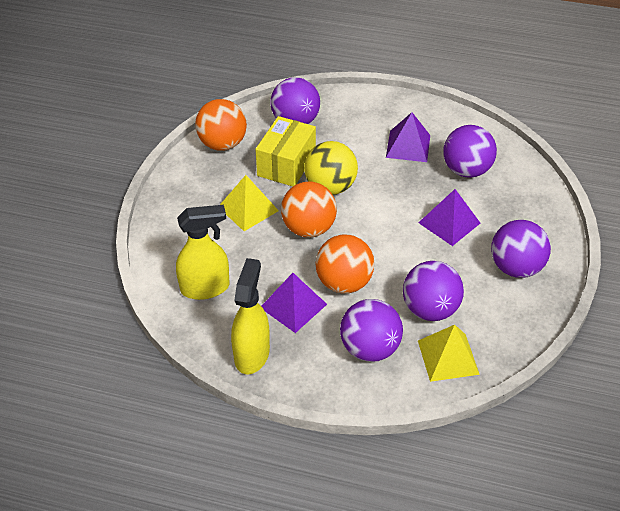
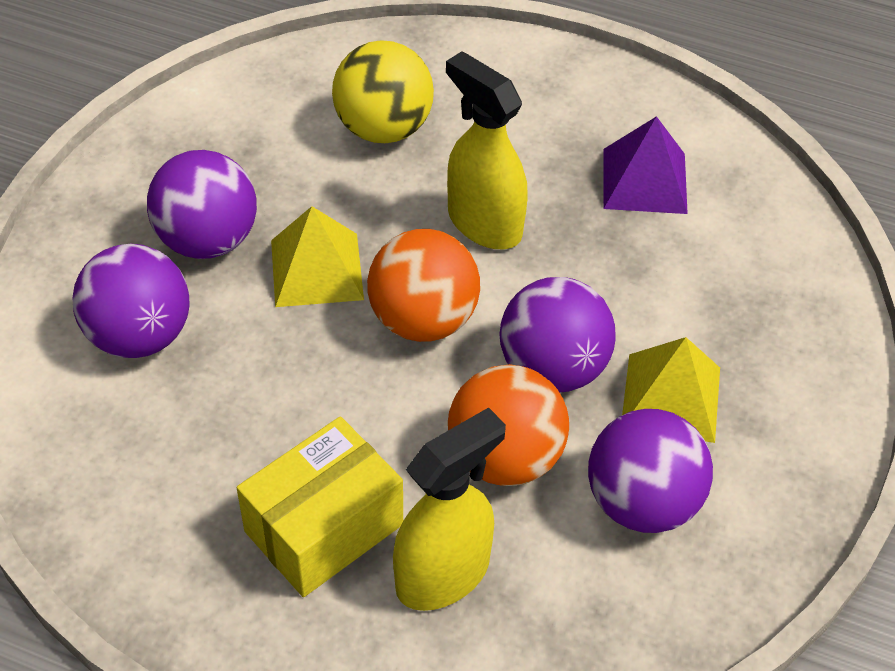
orange ball: [195,99,247,151] [281,181,337,237] [316,235,375,293] = 3 -> [367,229,480,342] [448,364,569,486] = 2
purple ball: [270,77,320,124] [340,299,403,362] [403,261,464,321] [443,125,497,178] [491,220,551,278] = 5 -> [73,244,190,358] [147,150,257,259] [499,277,616,392] [588,409,713,533] = 4
purple pyramid: [262,273,327,333] [386,112,430,162] [418,189,480,246] = 3 -> [604,116,688,214] = 1

